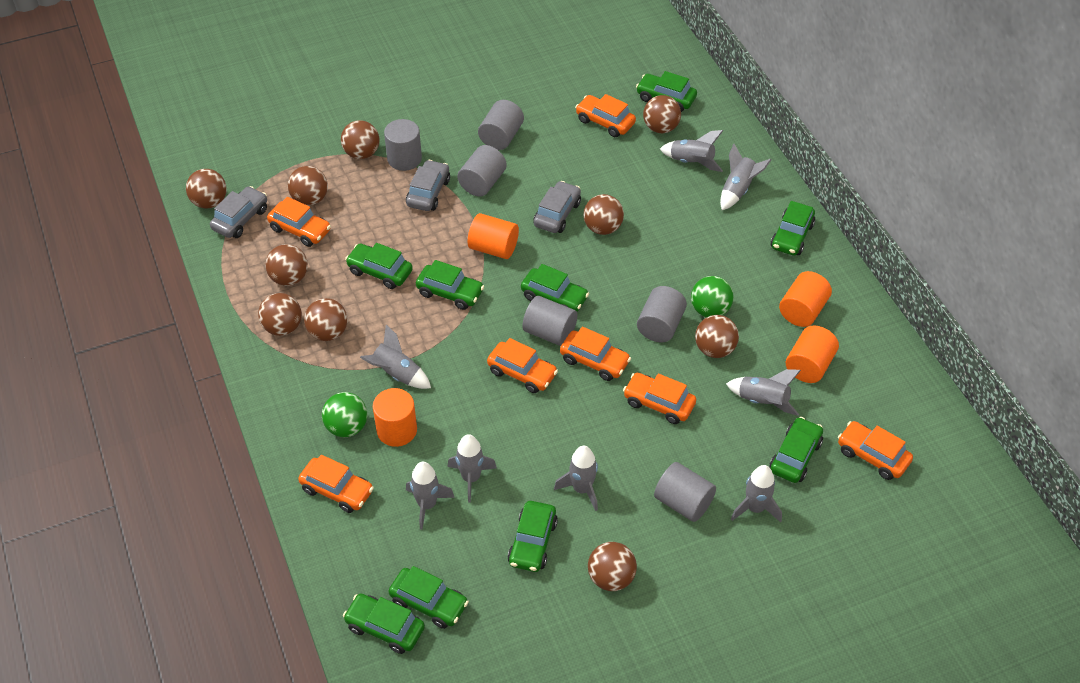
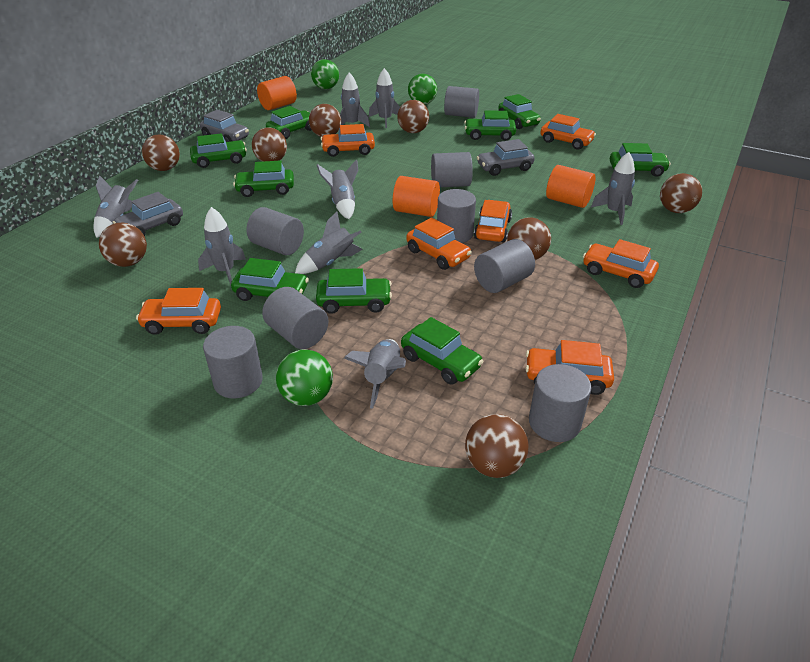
brown ball: [186,169,226,209] [258,293,302,336] [265,244,308,286] [288,166,328,206] [304,298,347,341] [341,120,379,159] [583,194,624,235] [588,542,637,591] [643,95,681,133] [695,315,739,358] = 10 -> [99,223,147,267] [142,134,180,171] [252,127,287,162] [309,104,341,137] [397,100,429,133] [465,414,528,478] [507,218,551,260] [660,173,702,213] = 8
green ball: [322,392,367,437] [691,276,733,317] = 2 -> [276,349,333,406] [311,59,339,89] [408,74,437,105] = 3
grey cylinder: [384,119,422,171] [457,145,507,196] [478,100,524,150] [522,296,577,346] [637,286,687,342] [654,462,716,522] = 6 -> [203,326,263,398] [246,207,304,255] [262,287,329,349] [431,152,473,187] [437,189,476,243] [444,86,479,118] [474,239,535,293] [529,364,591,442] = 8
orange cylinder: [373,388,417,447] [468,213,519,259] [779,271,832,327] [786,326,839,383] = 4 -> [257,76,297,110] [393,176,440,217] [546,165,596,208] = 3

